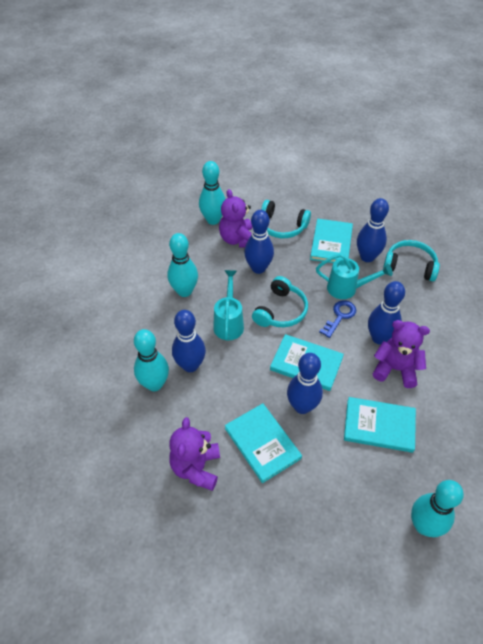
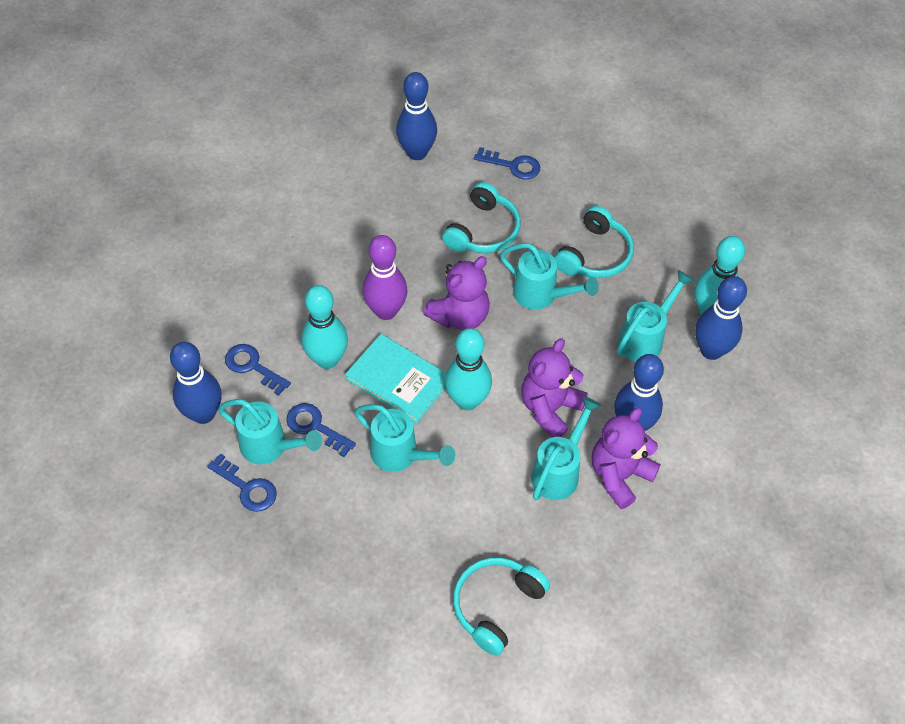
blue bowling pin: [172,310,206,372] [244,210,274,274] [287,353,323,414] [357,198,389,262] [368,281,405,345] = 5 -> [170,342,222,424] [396,72,437,160] [614,354,664,431] [695,276,747,360] = 4
blue key: [319,300,356,338] = 1 -> [207,453,277,512] [225,344,291,396] [286,403,356,457] [474,147,540,180] = 4
purple bowling pin: none = 0 -> [362,235,408,320] = 1
turquoise book: [225,403,302,483] [270,334,344,391] [310,219,353,263] [344,397,416,453] = 4 -> [345,334,446,423] = 1
turquoise bowling pin: [134,329,169,391] [168,233,198,297] [199,161,226,225] [411,480,464,537] = 4 -> [301,285,348,369] [445,328,492,411] [695,236,745,314] = 3
turquoise watering can: [213,270,244,340] [316,253,393,299] = 2 -> [218,399,322,465] [354,404,455,472] [500,243,599,310] [531,396,601,500] [617,270,694,362] = 5

